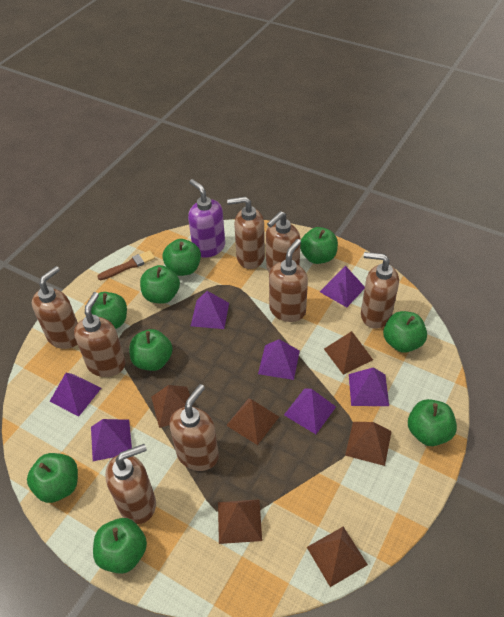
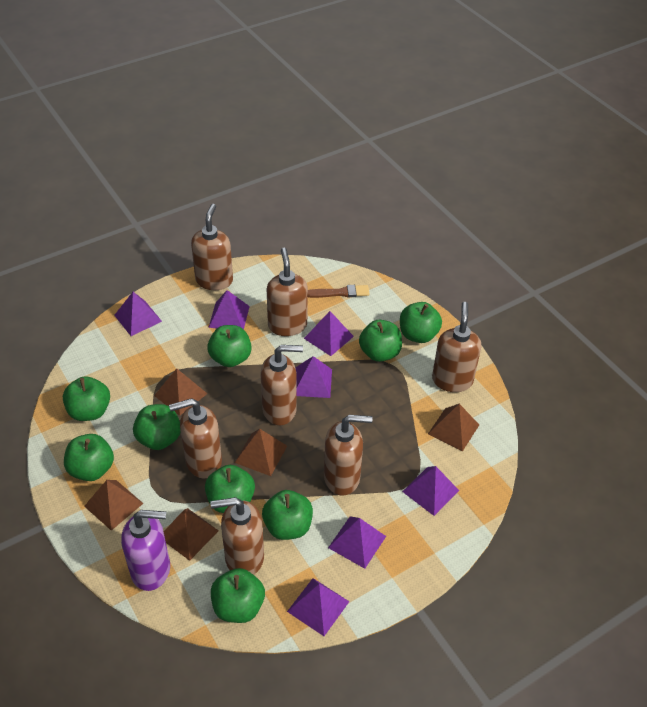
brown pyramid: [151,385,193,428] [218,499,262,544] [226,398,279,445] [307,527,368,587] [324,331,373,375] [345,422,392,466] = 6 -> [84,480,144,531] [154,369,207,416] [164,508,219,561] [235,429,287,476] [428,404,479,451] = 5
brown soap dispenser: [32,266,78,349] [74,292,126,377] [105,444,156,524] [169,384,219,471] [227,197,265,269] [266,211,301,272] [269,239,308,322] [361,252,399,329] = 8 -> [169,398,222,479] [191,204,233,290] [210,497,264,575] [261,345,303,425] [267,248,308,336] [324,415,373,496] [432,302,481,392] = 7

